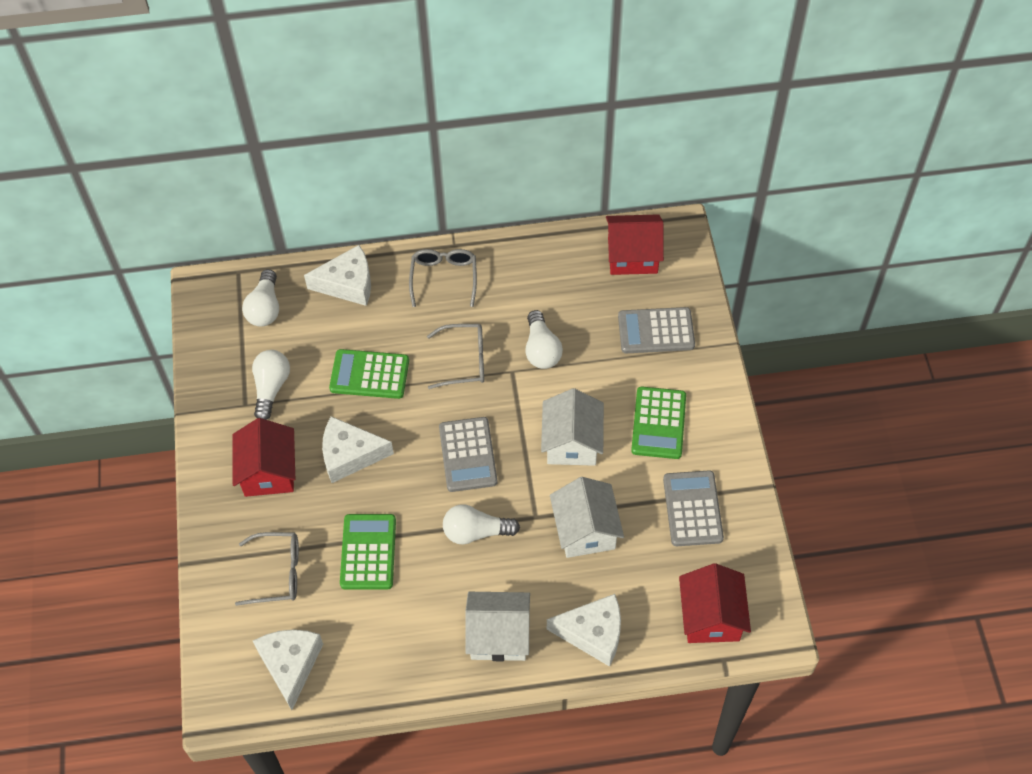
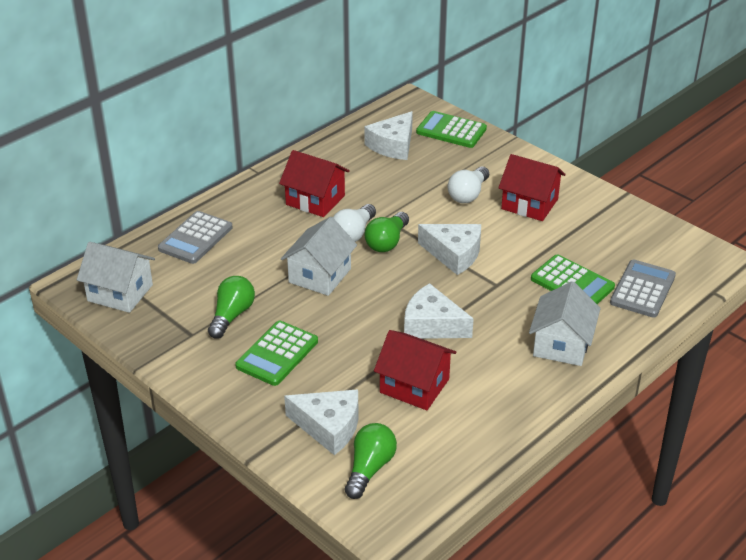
green light bulb: none = 0 -> [208,276,255,339] [345,423,397,499] [365,212,409,252] = 3
grey calculator: [439,417,497,492] [618,307,695,353] [663,470,724,546] = 3 -> [158,211,232,264] [610,260,676,318] = 2
grey glasses: [235,532,299,606] [409,249,477,307] [427,324,484,389] = 3 -> none = 0
white light bulb: [242,269,279,327] [252,350,290,420] [443,504,520,545] [525,310,563,369] = 4 -> [333,204,376,242] [447,166,489,203] = 2

